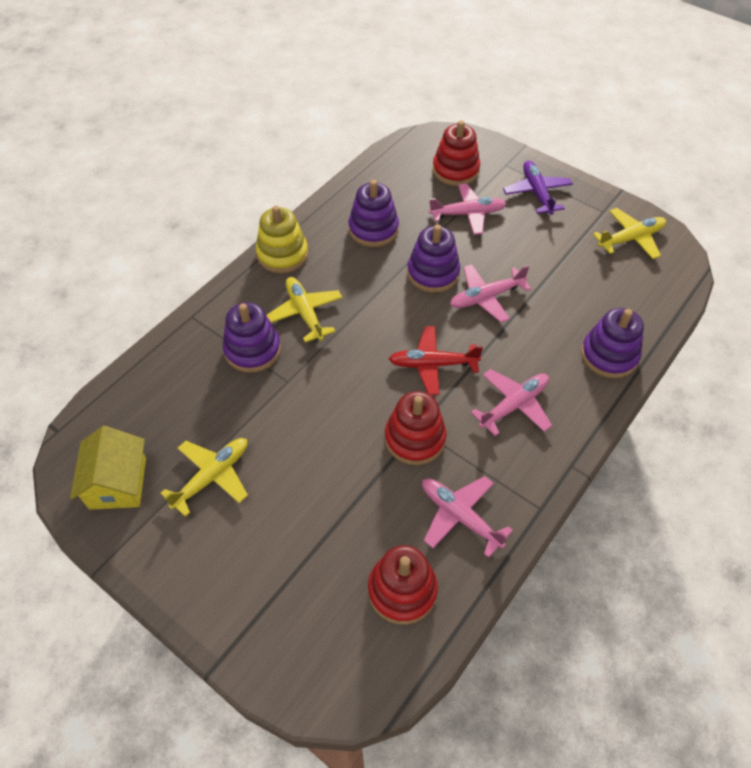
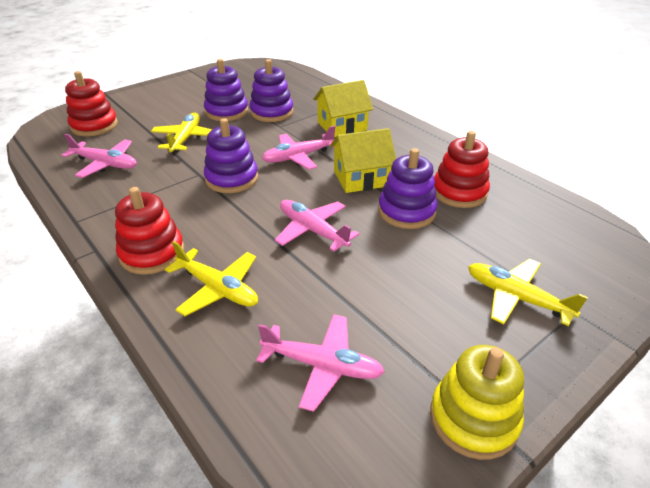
purple plane: [503,161,573,215] = 1 -> none = 0
red plane: [389,326,483,395] = 1 -> none = 0
yellow house: [70,426,146,510] = 1 -> [313,80,373,137] [330,128,396,193] = 2

